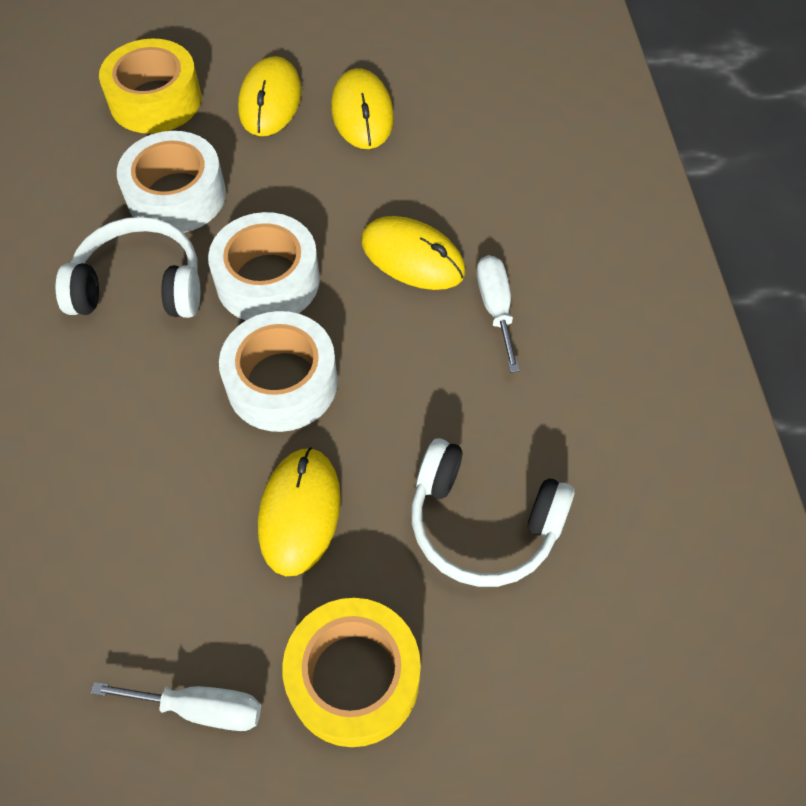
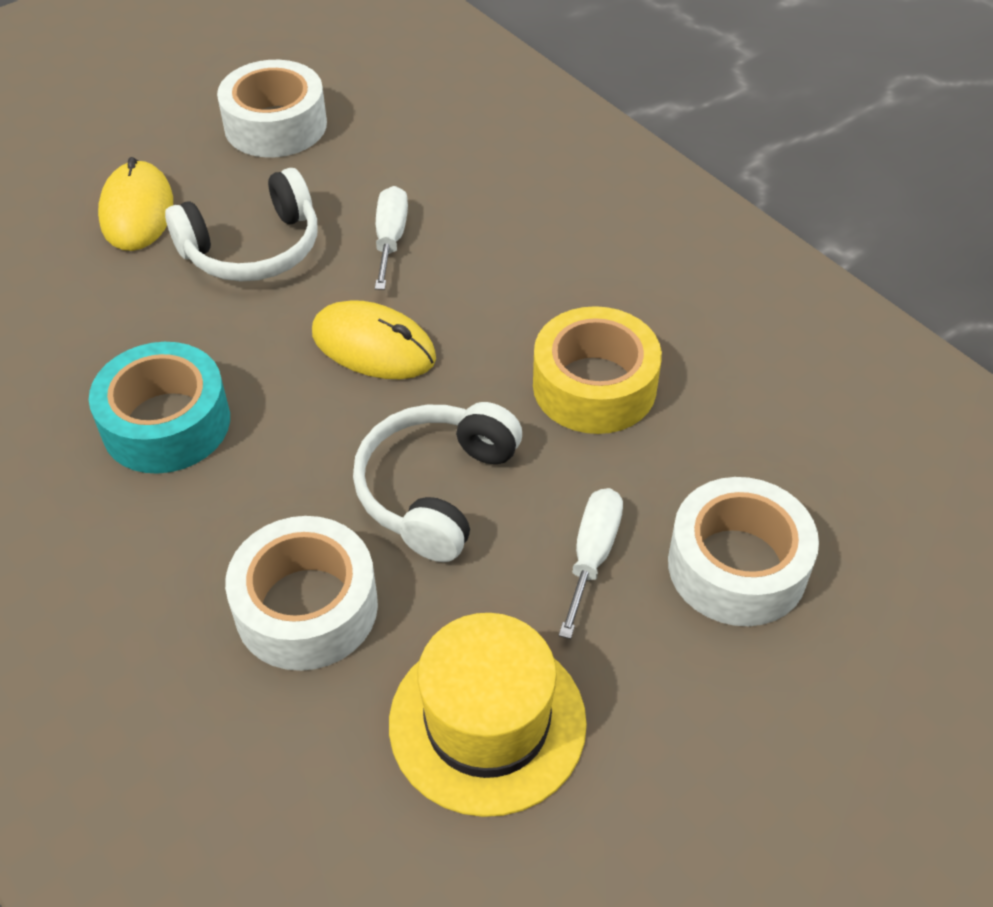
turquoise tape: none = 0 -> [89,342,230,474] = 1
yellow hat: none = 0 -> [389,613,587,817] = 1
yellow mouse: [238,56,301,136] [258,447,341,576] [331,68,394,149] [362,216,466,290] = 4 -> [98,157,173,251] [312,300,436,379] = 2
yellow tape: [99,38,202,134] [282,598,421,747] = 2 -> [533,306,662,434] = 1

